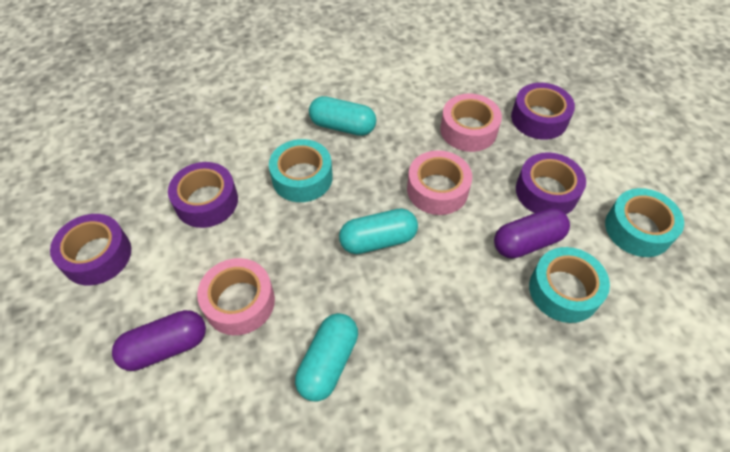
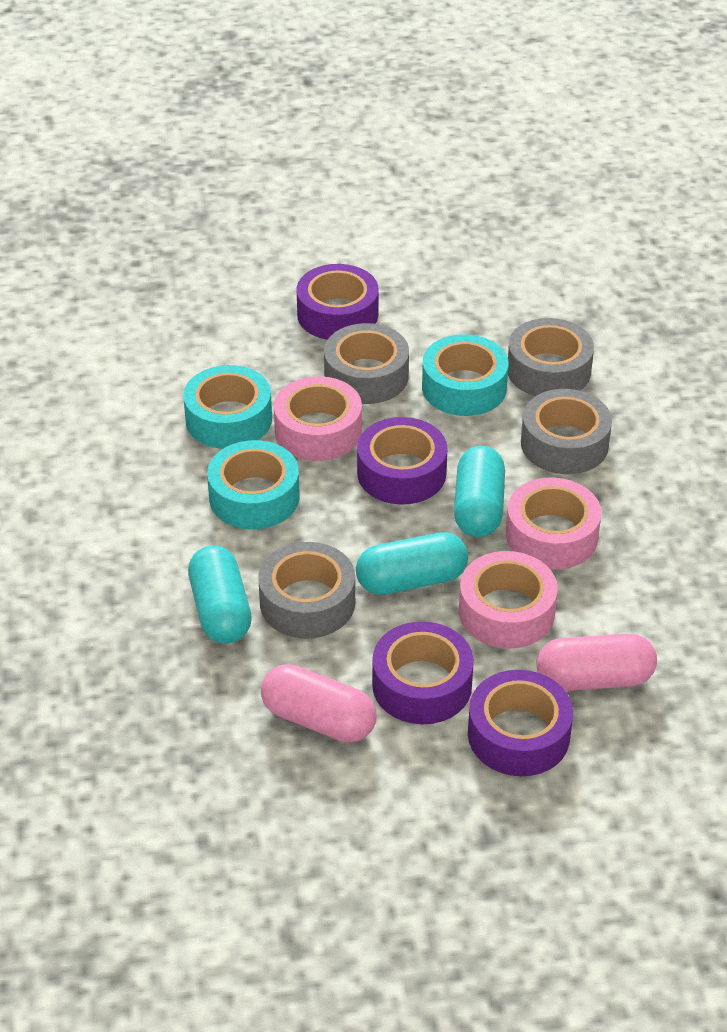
grey tape: none = 0 -> [258,542,355,639] [324,323,409,404] [508,318,594,396] [521,389,612,474] = 4
pink capsule: none = 0 -> [261,664,376,743] [536,633,657,691] = 2
purple capsule: [112,310,206,371] [494,208,570,259] = 2 -> none = 0

